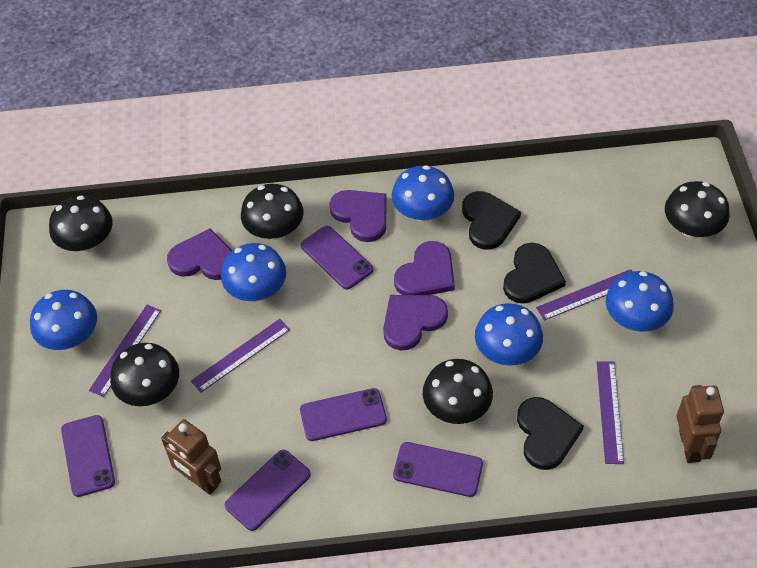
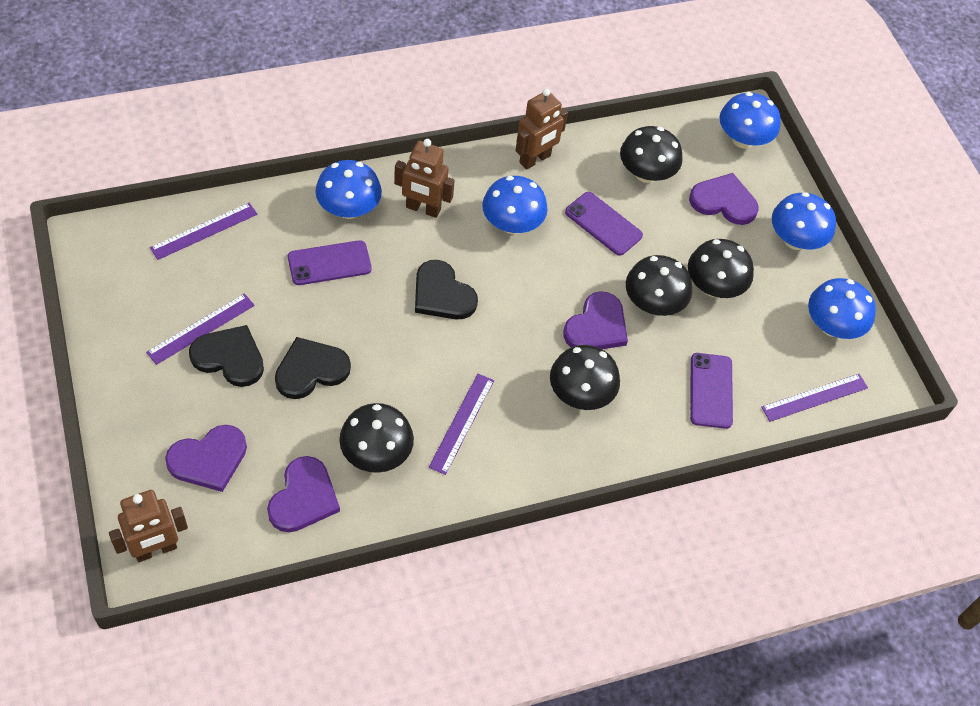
brown robot: [161,419,221,495] [677,385,724,463] = 2 -> [109,490,188,562] [394,139,455,218] [515,88,568,170] = 3
purple phone: [61,415,115,497] [225,450,311,531] [300,388,387,441] [301,226,373,290] [393,442,483,497] = 5 -> [288,240,372,285] [565,192,643,256] [690,353,733,429] = 3

